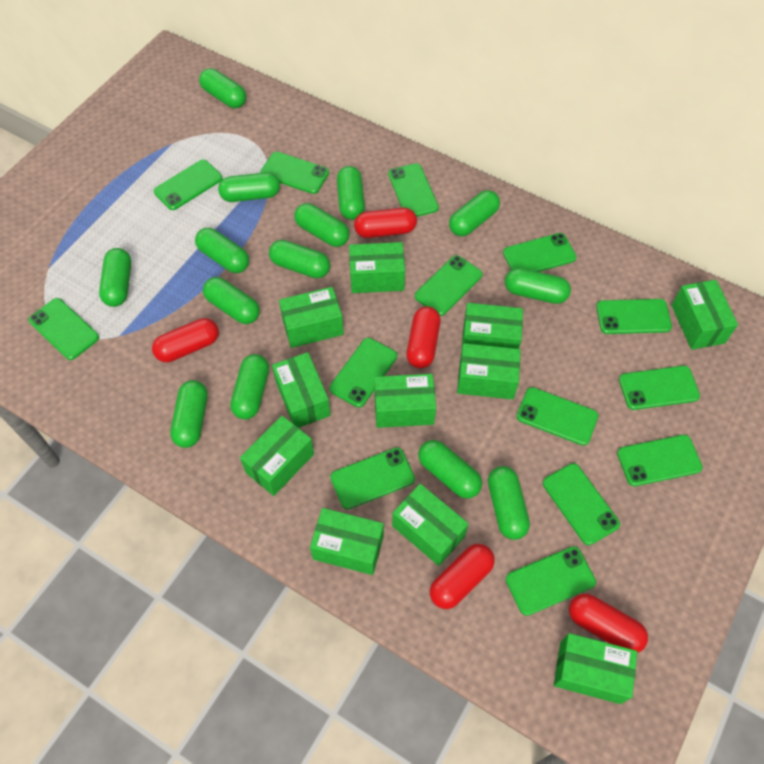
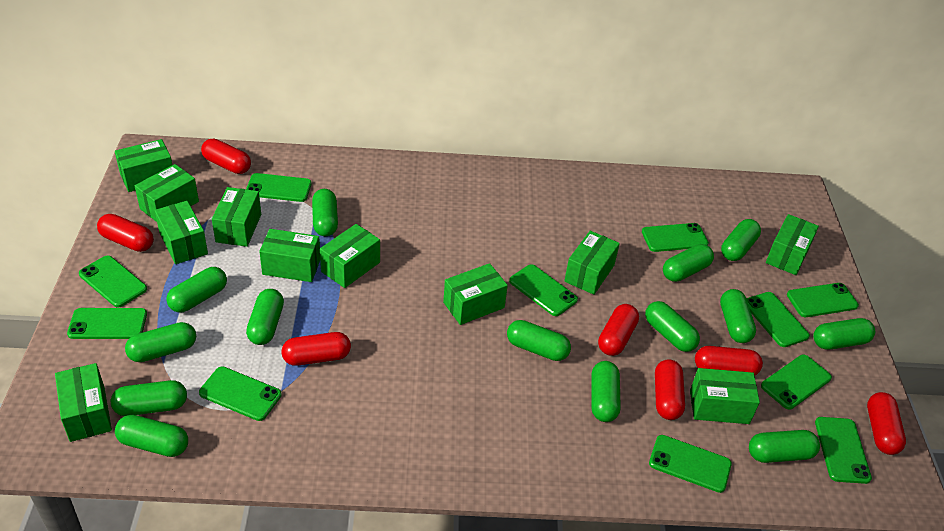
green phone: [29,298,99,360] [154,159,222,210] [260,152,329,194] [329,338,397,407] [330,447,415,510] [388,163,439,217] [415,255,482,316] [503,233,577,272] [505,546,596,616] [516,387,598,446] [543,463,620,545] [596,299,672,334] [617,435,703,486] [619,366,700,410] = 14 -> [67,308,147,339] [79,255,147,307] [199,366,282,421] [246,173,312,202] [509,264,578,316] [642,223,709,252] [649,435,732,493] [746,292,810,347] [761,355,832,410] [787,283,859,317] [815,417,872,484] = 11
red capsule: [152,318,219,362] [354,208,417,238] [407,306,440,368] [430,544,495,609] [569,593,648,653] = 5 -> [97,214,154,252] [201,139,251,174] [282,332,351,366] [598,304,639,356] [655,359,685,420] [695,346,763,376] [867,392,906,455] = 7

